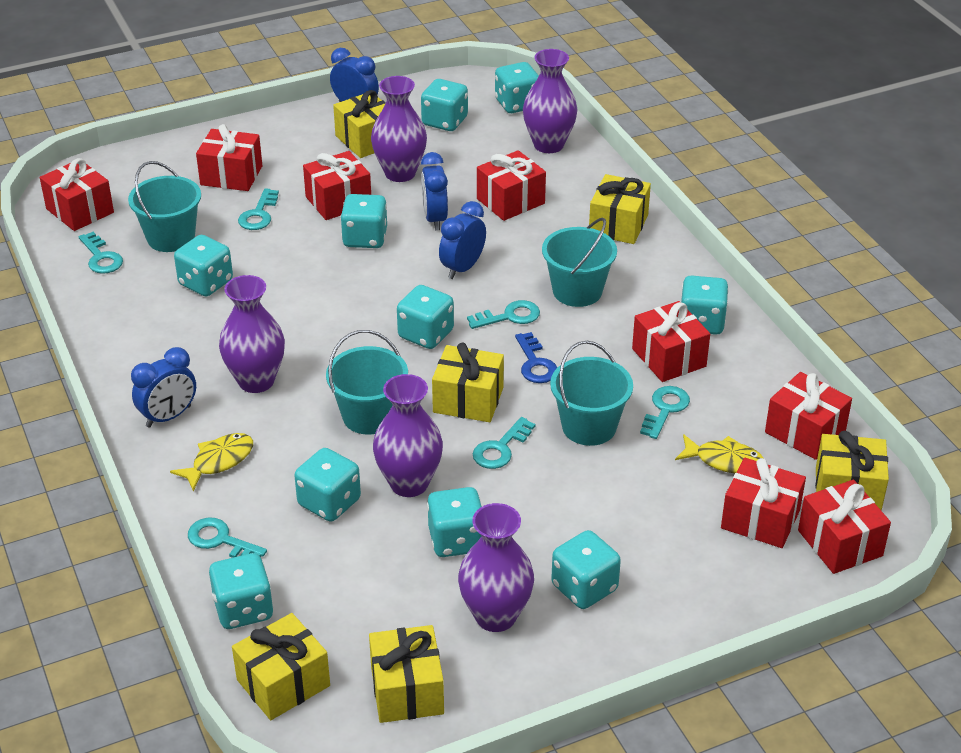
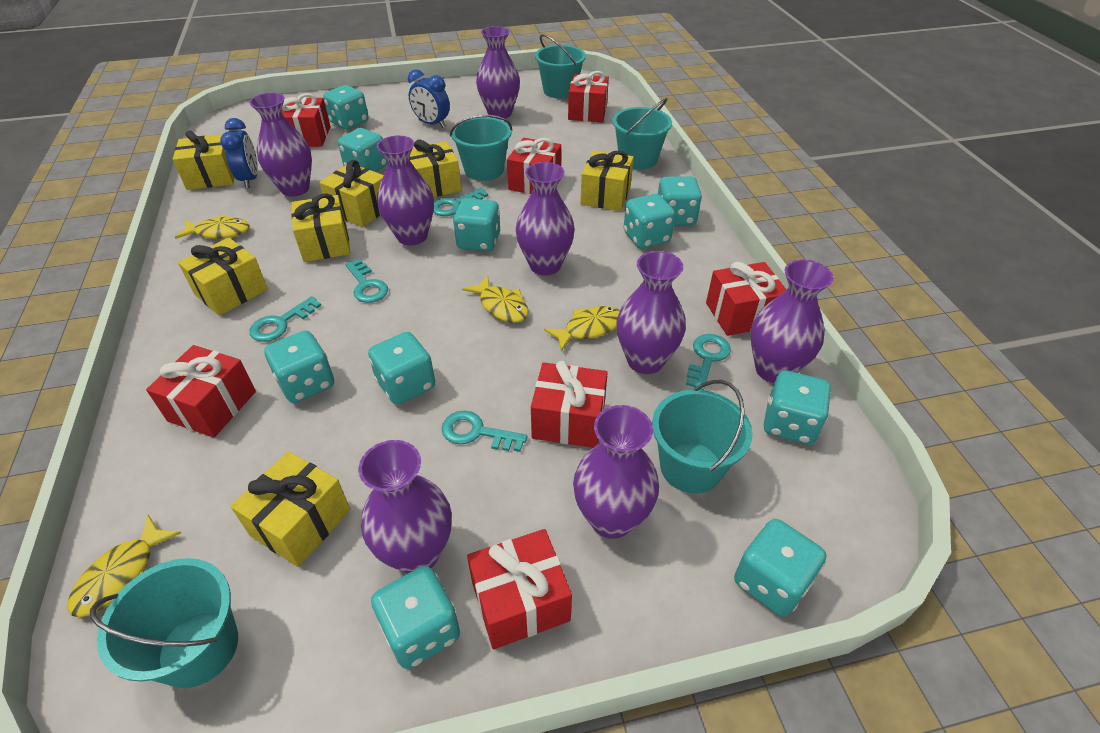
blue clock: [131,347,196,428] [330,48,379,102] [421,152,448,231] [439,201,486,279] = 4 -> [220,118,258,188] [408,69,450,128] = 2
blue key: [515,332,557,383] = 1 -> none = 0
purple vase: [219,275,285,393] [371,76,427,182] [373,374,443,497] [458,503,534,632] [523,49,577,153] = 5 -> [249,93,312,197] [358,440,452,574] [377,135,434,246] [476,26,520,119] [516,162,575,275] [573,405,659,539] [616,251,686,374] [750,259,833,383] = 8
red gift: [40,158,114,231] [196,124,262,191] [303,151,371,220] [477,150,546,221] [632,301,710,382] [721,458,806,548] [765,372,852,460] [798,480,891,574] = 8 -> [146,345,256,438] [282,93,331,147] [467,529,572,649] [507,138,561,194] [531,361,608,448] [568,71,609,122] [706,262,786,336] = 7
turquoise bucket: [128,161,201,252] [326,330,408,434] [542,218,617,307] [550,341,633,446] = 4 -> [90,558,238,688] [450,115,512,181] [535,34,586,98] [612,98,672,170] [652,380,753,494] = 5
turquoise key: [79,232,123,274] [188,517,267,558] [238,188,279,230] [467,300,540,329] [473,417,535,469] [640,386,690,439] = 6 -> [249,296,321,342] [345,259,388,303] [433,188,488,216] [442,411,527,452] [686,334,731,390] = 5
yellow fish: [170,433,253,492] [675,434,763,473] = 2 -> [68,515,181,618] [175,215,250,239] [462,275,529,323] [544,306,620,352] = 4
yellow gift: [232,613,330,720] [333,90,386,158] [369,625,444,723] [432,342,504,422] [589,174,651,244] [815,431,889,511] = 6 -> [173,130,235,190] [178,238,268,316] [231,451,350,567] [291,194,350,262] [319,160,384,227] [410,139,461,197] [580,150,634,211] = 7

